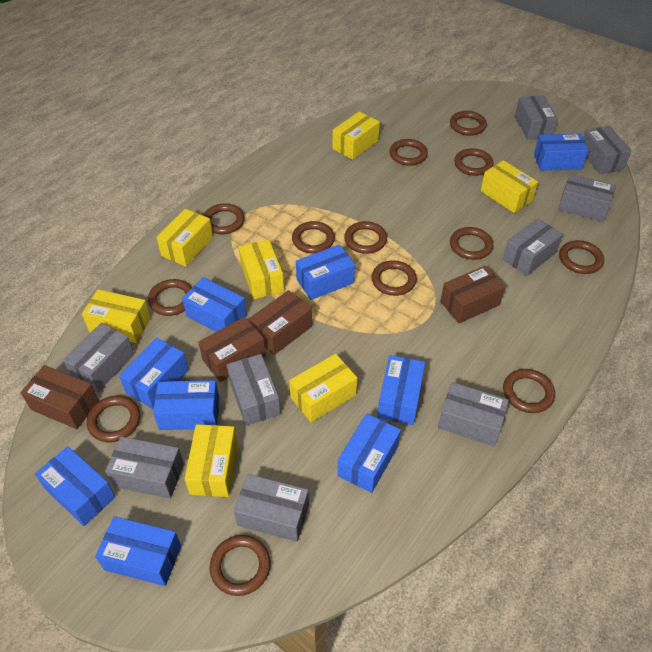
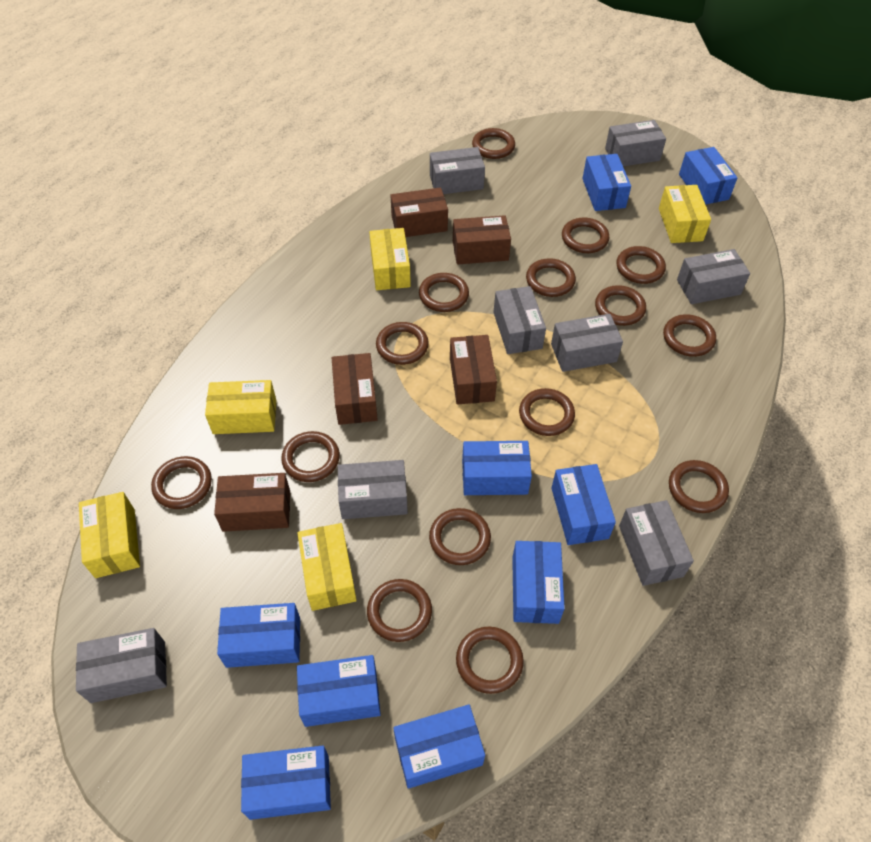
brown box: [21,365,99,429] [198,317,266,382] [249,290,312,355] [440,266,505,323] = 4 -> [214,473,290,532] [332,353,378,425] [390,187,448,237] [450,335,497,405] [453,215,511,265] = 5
brown ring: [87,395,140,442] [148,279,192,316] [203,203,245,234] [210,535,271,596] [292,221,335,254] [344,221,387,254] [371,260,417,296] [389,139,428,166] [450,111,487,136] [450,227,493,260] [454,148,494,176] [503,369,555,413] [559,240,604,274] = 13 -> [151,456,212,509] [281,431,340,482] [367,579,432,642] [376,322,429,365] [419,273,469,312] [429,508,491,565] [456,627,524,694] [472,128,515,159] [519,388,575,436] [526,258,576,297] [562,217,610,253] [595,285,646,326] [616,246,666,284] [663,314,716,357] [669,460,729,513] = 15
grey box: [63,323,134,392] [105,437,184,499] [227,354,281,426] [234,474,309,542] [438,382,509,447] [503,218,563,276] [515,95,558,140] [558,174,616,222] [583,126,632,174] = 9 -> [76,628,167,703] [338,460,408,519] [430,147,485,194] [493,286,546,354] [551,314,623,372] [605,120,666,166] [619,500,694,586] [677,249,750,304] = 8
yellow box: [82,289,151,343] [156,209,213,267] [185,424,238,497] [239,240,284,299] [289,354,357,422] [332,111,380,160] [481,160,538,213] = 7 -> [79,492,140,578] [205,380,276,434] [297,523,357,611] [369,228,411,290] [659,185,711,243] = 5

